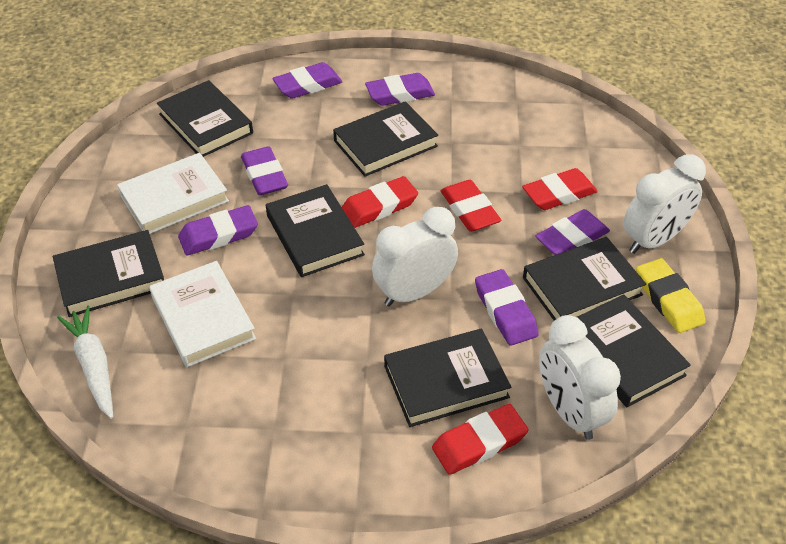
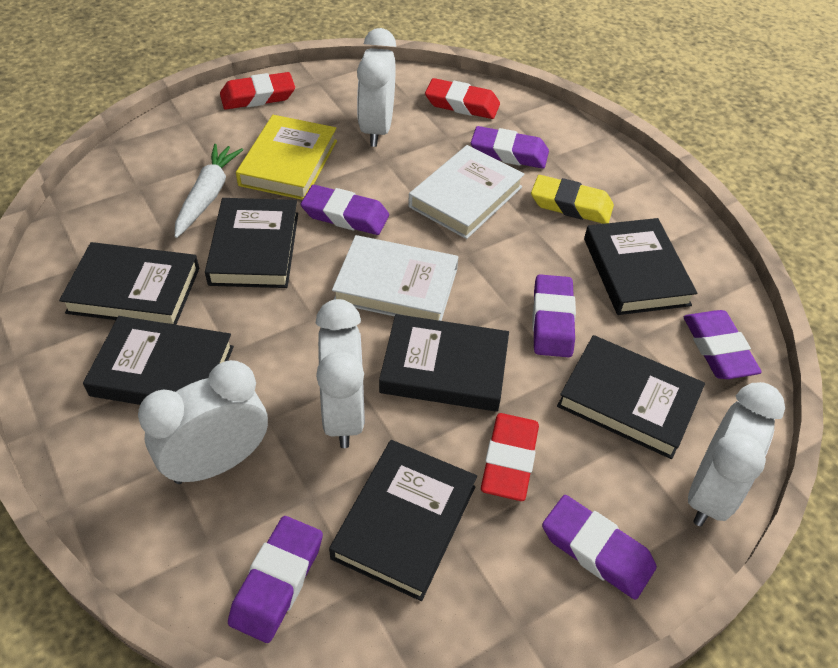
red eraser: [342,176,418,228] [432,404,529,475] [441,180,501,232] [522,168,598,210] = 4 -> [220,72,295,109] [425,78,500,119] [481,413,539,501] = 3
white clock: [372,207,458,306] [539,315,621,440] [623,154,706,254] = 3 -> [138,360,268,484] [316,299,365,448] [357,28,396,147] [688,382,785,526] = 4
yellow book: none = 0 -> [236,115,337,200] = 1

